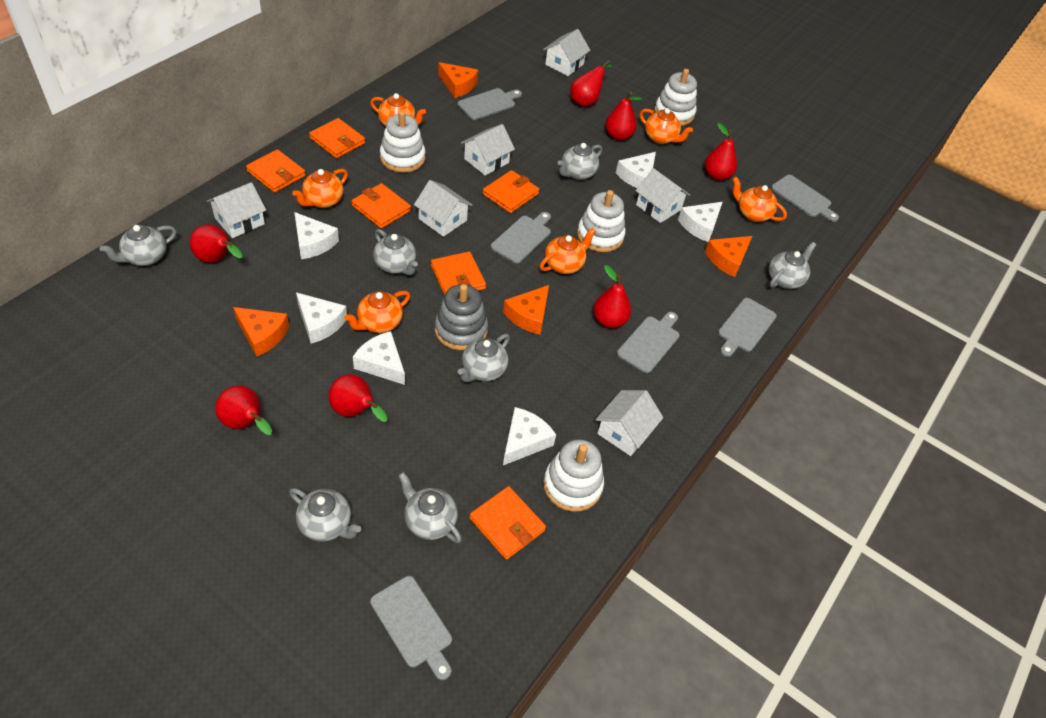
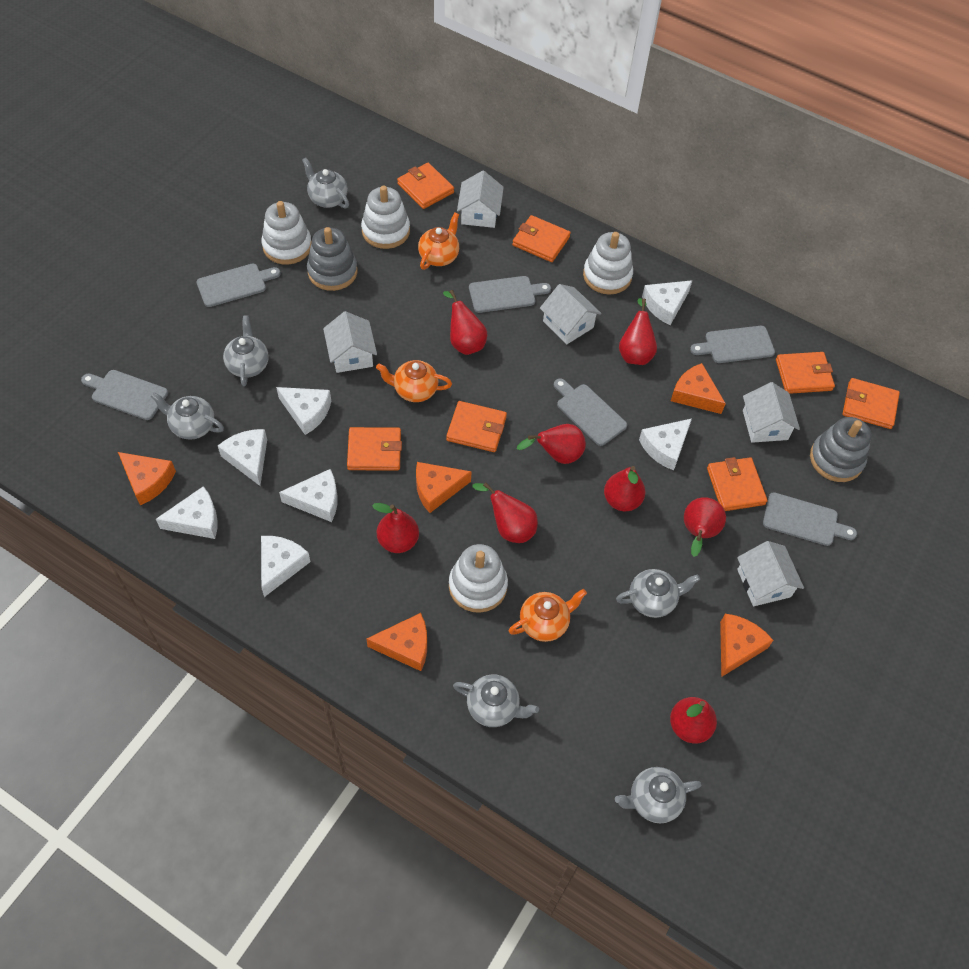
grey stacking toy: [435,284,488,350] = 1 -> [307,227,357,291] [810,417,872,482] = 2
grey teapot: [100,225,176,266] [289,488,361,542] [373,229,418,275] [398,472,462,543] [458,334,510,382] [558,143,602,180] [768,242,816,289] = 7 -> [151,392,224,440] [223,316,269,386] [302,158,349,209] [453,674,539,727] [615,767,701,823] [616,569,700,618] = 6
orange cheese: [233,307,289,357] [438,62,478,98] [503,285,549,334] [705,236,752,277] = 4 -> [118,452,176,505] [366,613,427,671] [416,462,472,513] [671,363,726,414] [720,614,773,677] = 5
orange teapot: [292,169,348,208] [344,291,410,333] [370,93,426,126] [540,228,596,274] [640,108,693,144] [732,177,787,222] = 6 -> [376,360,452,402] [418,212,459,270] [509,589,587,642] = 3
orange wallet: [246,149,306,193] [309,118,365,158] [352,183,411,229] [431,251,486,295] [469,486,546,560] [483,170,539,213] = 6 -> [347,427,402,471] [397,163,454,209] [446,401,507,452] [512,215,571,262] [707,457,767,511] [776,352,835,394] [843,378,900,429] = 7
red pear: [190,225,243,263] [215,385,272,435] [328,374,387,422] [570,60,612,107] [593,265,631,328] [605,92,642,141] [705,123,737,181] = 7 -> [372,503,419,553] [443,290,487,355] [472,482,538,543] [517,424,586,464] [604,466,646,511] [619,298,657,365] [670,697,717,743] [684,497,726,557] = 8
white cheese: [294,212,339,259] [296,292,347,343] [353,331,405,385] [503,407,556,465] [616,152,656,188] [678,202,723,242] = 6 -> [156,486,218,539] [218,429,267,486] [261,536,311,597] [276,387,331,435] [279,469,337,522] [639,418,692,470] [642,280,693,325] = 7
white house: [207,182,266,238] [414,180,473,237] [461,124,515,176] [543,29,590,76] [596,390,663,456] [636,168,690,223] = 6 -> [323,311,377,373] [457,170,504,228] [540,284,601,344] [737,541,804,606] [743,382,800,443] = 5

